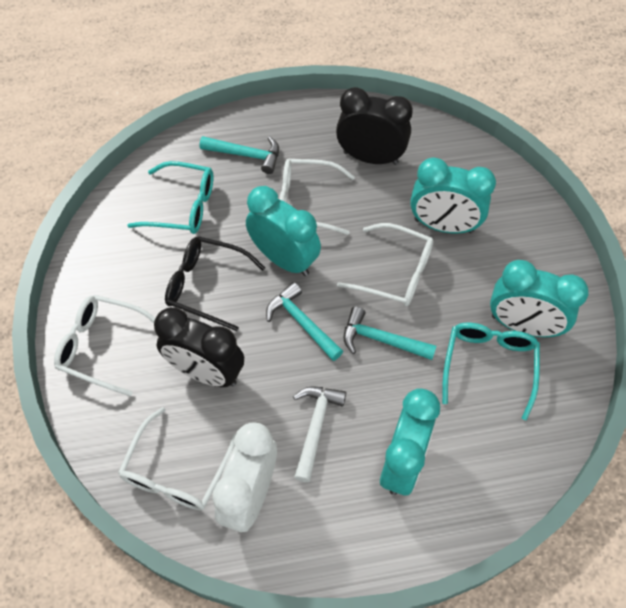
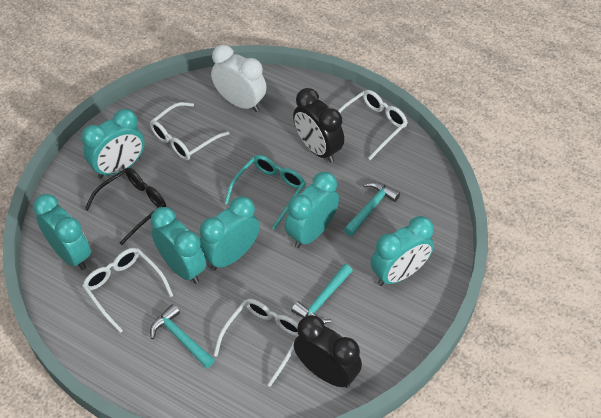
turquoise clock: [246,186,321,276] [380,388,440,496] [410,158,496,234] [490,260,589,337] = 4 -> [33,194,91,270] [81,109,145,179] [151,207,206,284] [200,196,260,271] [285,172,339,248] [371,216,434,286] = 6
turquoise glasses: [127,161,213,234] [442,323,540,420] = 2 -> [224,155,306,230] = 1
white hammer: [293,386,346,482] = 1 -> none = 0

